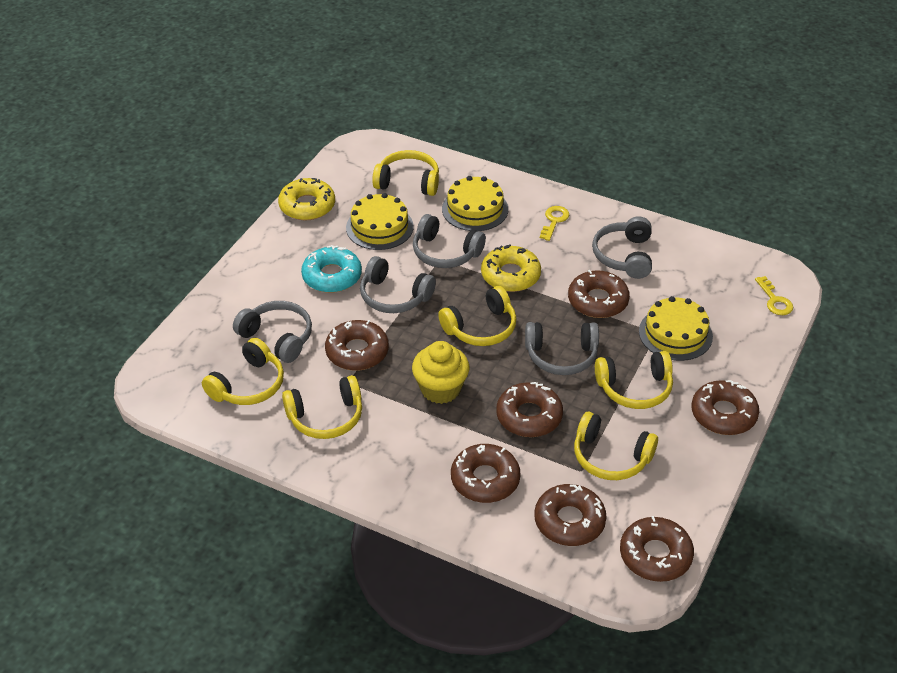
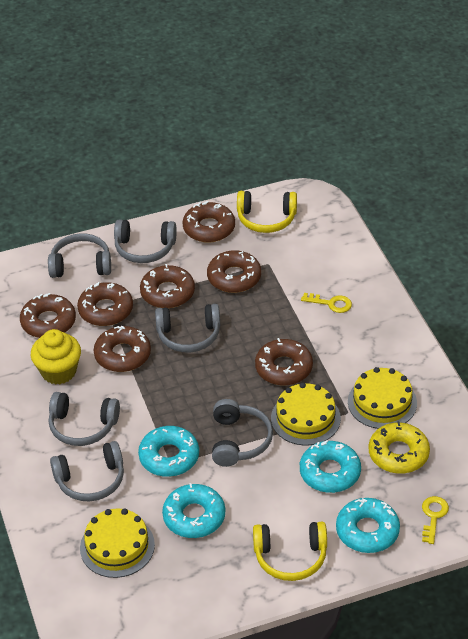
grey headphones: [233,301,312,363] [360,256,436,313] [413,214,486,268] [525,322,599,375] [592,216,652,279] = 5 -> [48,233,111,278] [49,392,120,446] [50,441,124,502] [114,219,177,263] [155,304,220,352] [212,399,273,467] = 6
turquoise donut: [301,245,362,293] = 1 -> [138,426,199,477] [162,483,225,538] [300,440,361,493] [336,498,400,553] = 4
yellow donut: [278,178,335,220] [481,244,541,292] = 2 -> [368,421,430,474] = 1
yellow headphones: [202,338,284,405] [282,375,362,439] [372,150,439,196] [438,286,517,346] [574,412,658,480] [595,351,673,409] = 6 -> [237,191,297,233] [253,522,327,581] = 2

